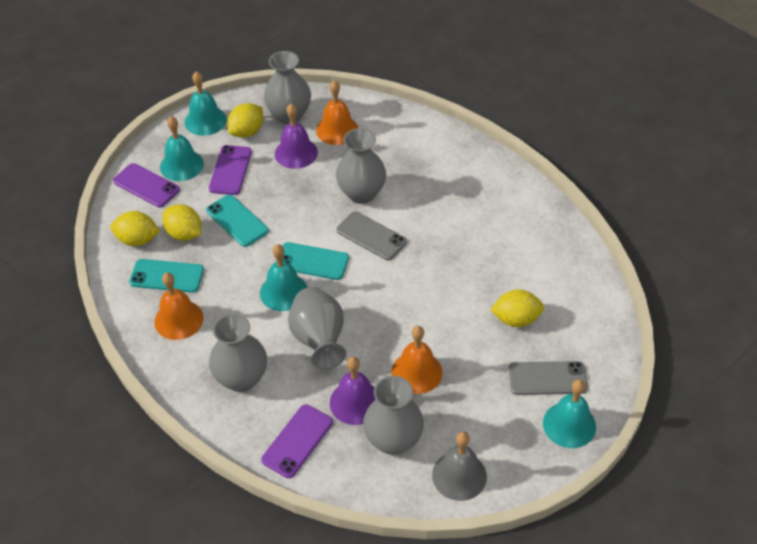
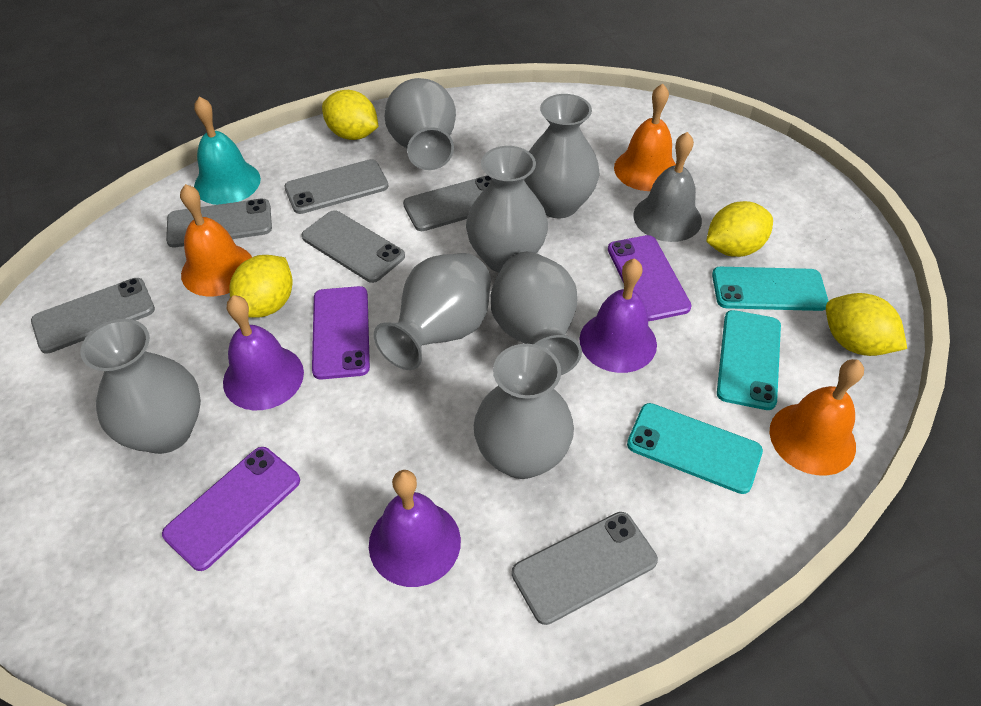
grey phone: [336,211,407,260] [509,361,588,395] = 2 -> [31,278,155,354] [166,199,272,247] [284,159,389,214] [301,210,405,283] [403,175,492,231] [512,512,658,625] = 6
grey vase: [209,313,267,392] [264,51,311,124] [288,287,346,370] [336,128,386,204] [363,376,424,455] = 5 -> [80,319,201,454] [374,253,491,370] [384,78,456,170] [466,146,548,273] [474,344,574,479] [491,252,582,375] [524,94,600,218] = 7
purple bell: [275,104,318,169] [330,356,376,425] = 2 -> [223,295,304,410] [369,470,461,587] [579,258,657,373] = 3
turquoise bell: [160,116,204,181] [185,71,227,136] [260,244,307,311] [543,379,596,448] = 4 -> [194,96,261,205] = 1

